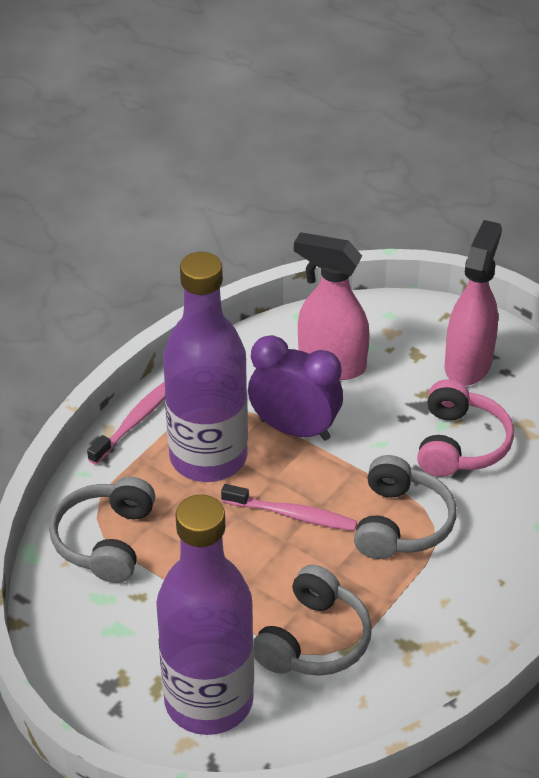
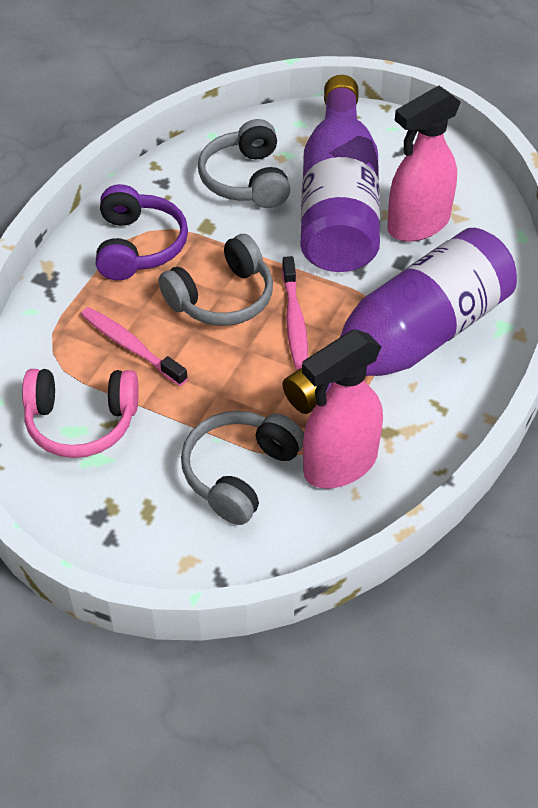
purple clock: [248,335,343,441] = 1 -> none = 0
purple headphones: none = 0 -> [96,184,188,280] = 1

